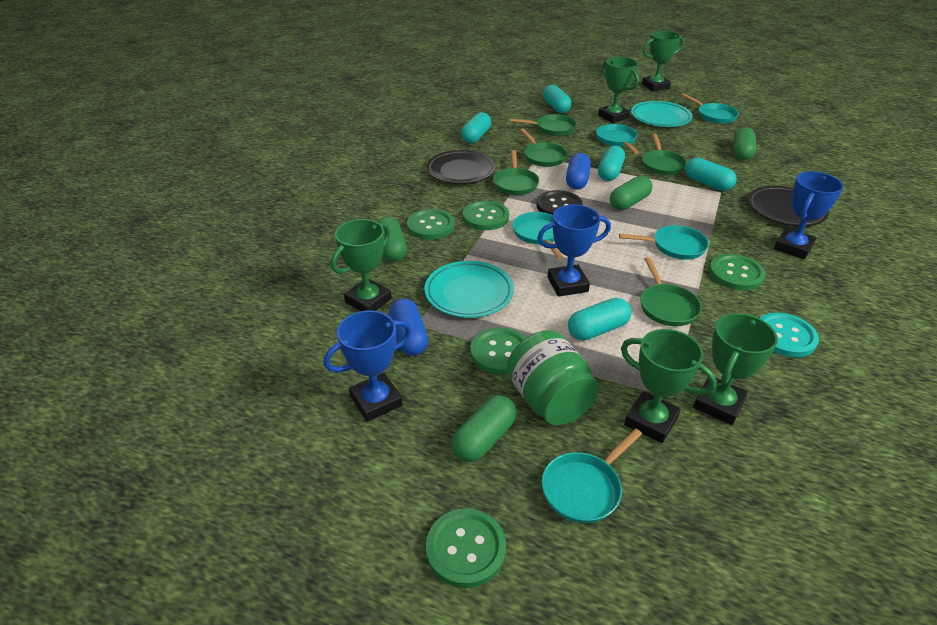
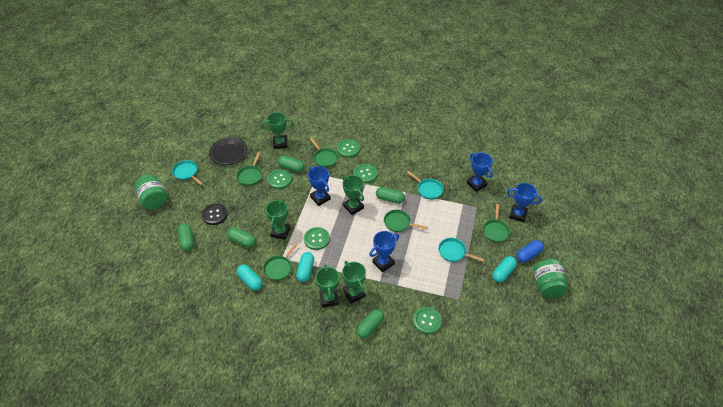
black plate: [427,150,495,184] [748,186,829,226] = 2 -> [209,137,247,165] = 1
blue capsule: [389,299,428,356] [566,153,591,190] = 2 -> [516,240,544,263] = 1
blue trophy: [324,310,412,422] [537,204,611,297] [774,171,844,259] = 3 -> [308,166,331,206] [369,231,399,272] [467,153,493,192] [507,183,542,222] = 4
green capsule: [378,217,407,262] [452,395,517,462] [610,176,652,210] [733,127,756,160] = 4 -> [178,223,194,251] [227,227,256,248] [278,155,305,172] [357,309,384,338] [376,187,405,204] = 5
green jar: [507,330,599,425] = 1 -> [135,175,167,209] [533,259,568,298] = 2
turquoise button: [759,313,819,357] = 1 -> none = 0
turquoise capsule: [461,112,491,143] [543,85,571,113] [568,298,631,341] [598,146,625,181] [685,158,737,191] = 5 -> [237,264,263,290] [296,252,314,282] [492,256,517,282] = 3
turquoise pan: [512,212,563,259] [542,428,642,523] [596,124,639,154] [619,225,709,260] [681,93,739,124] = 5 -> [172,160,203,185] [407,171,443,200] [438,238,485,262] = 3
turquoise plate: [425,261,514,318] [631,101,693,127] = 2 -> none = 0

